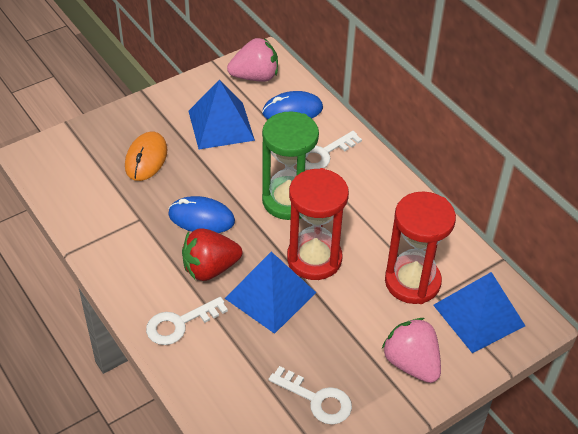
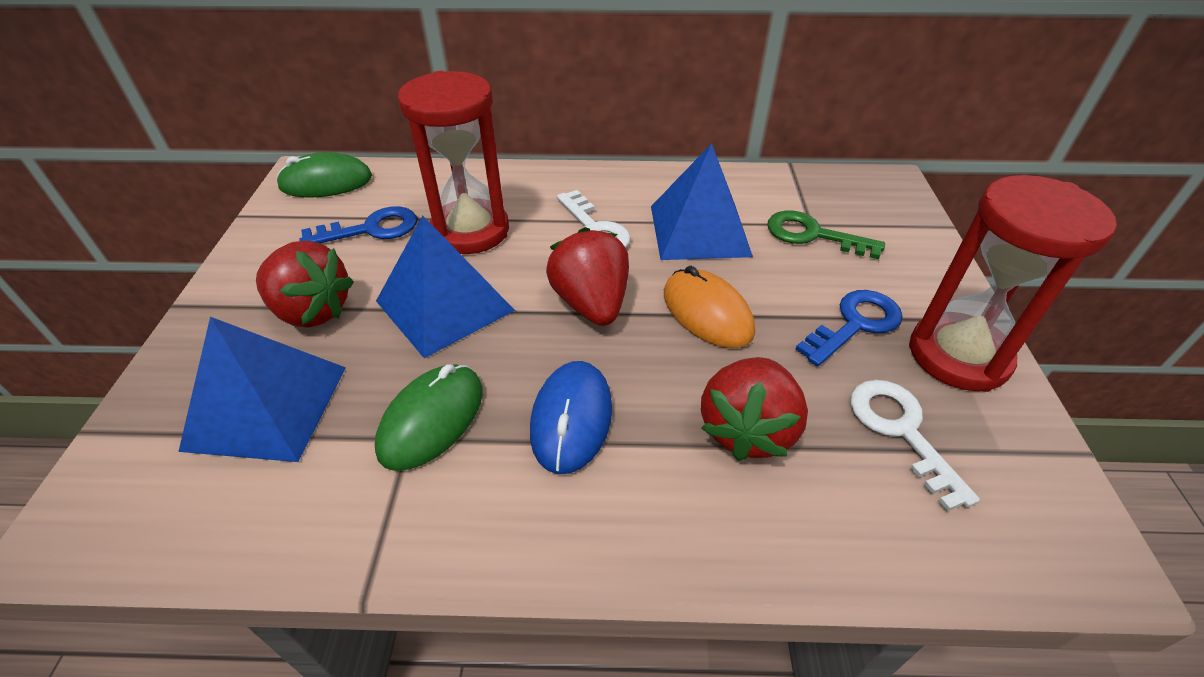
blue key: none = 0 -> [299,206,417,243] [795,290,903,366] = 2
blue mouse: [168,196,235,233] [262,91,323,119] = 2 -> [530,361,612,474] = 1
green hourglass: [262,111,319,220] = 1 -> none = 0
green key: none = 0 -> [768,210,885,259] = 1
green mouse: none = 0 -> [276,152,372,198] [375,364,483,471] = 2
pink strawberry: [227,38,278,82] [382,318,441,383] = 2 -> none = 0
red strawberry: [182,228,242,281] = 1 -> [256,241,354,328] [546,227,629,326] [701,357,808,461] = 3
white key: [146,297,228,345] [269,366,352,424] [305,131,362,170] = 3 -> [557,190,631,248] [850,380,980,511] = 2

